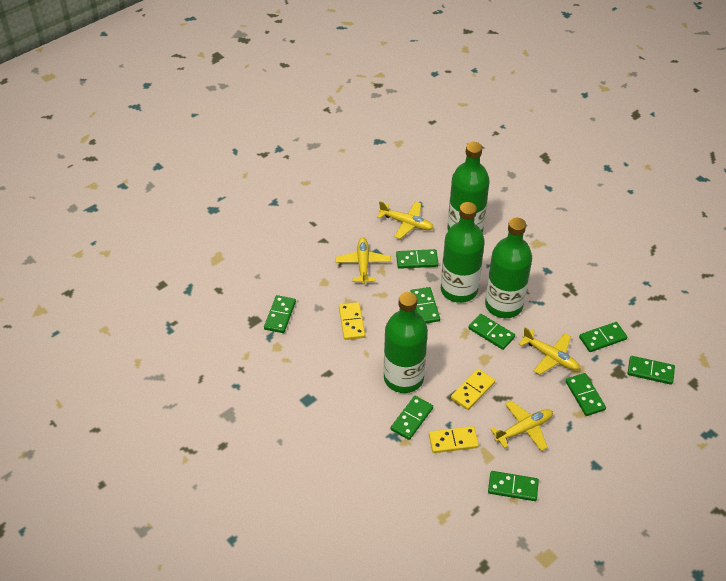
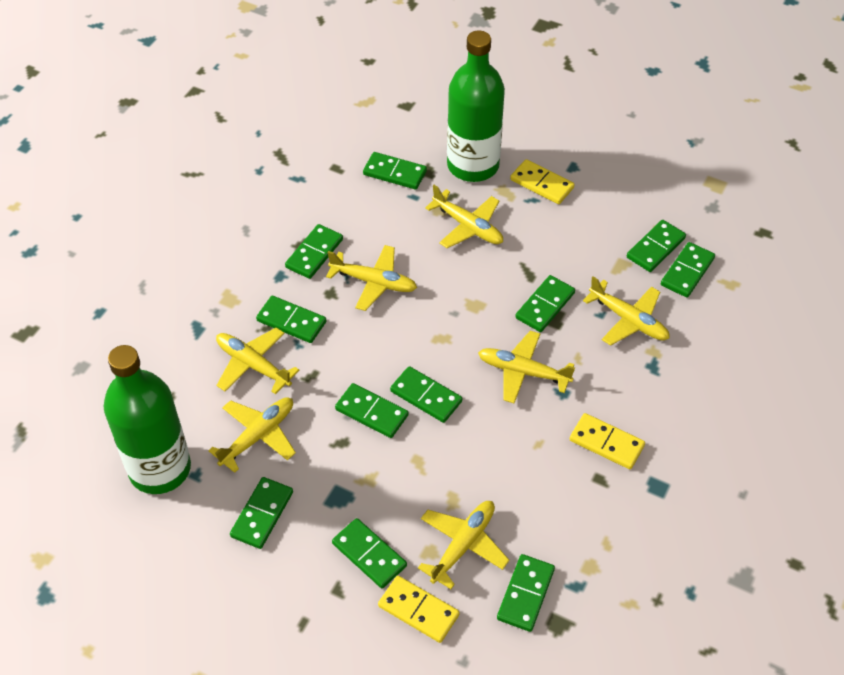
green bottle: [384,292,428,393] [441,202,485,303] [447,142,490,233] [485,218,532,318] = 4 -> [104,345,191,494] [447,31,505,182] = 2
green domino: [264,295,296,333] [391,396,433,440] [396,249,439,269] [411,287,440,323] [468,314,515,350] [488,471,539,501] [566,373,606,416] [579,322,627,352] [628,356,675,385] = 9 -> [230,477,293,549] [256,296,326,343] [285,224,343,279] [332,518,407,588] [335,383,408,438] [363,152,427,190] [390,366,462,423] [497,554,555,632] [515,275,575,332] [627,220,686,272] [661,242,715,298] = 11
yellow plane: [336,237,391,284] [377,201,434,239] [490,401,553,451] [519,327,580,375] = 4 -> [208,397,296,473] [216,328,299,394] [326,245,417,311] [418,501,510,589] [425,185,503,248] [478,331,575,403] [583,276,670,346] = 7

